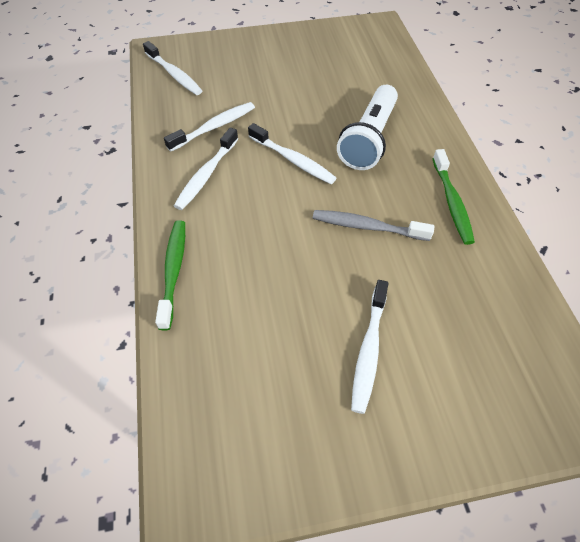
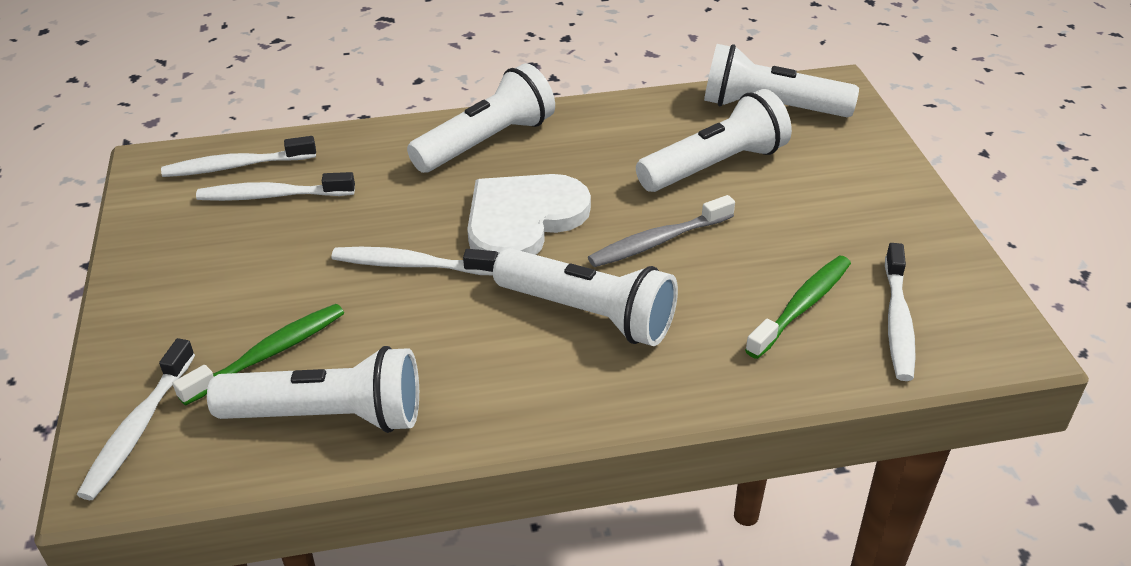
white flashlight: [337,85,398,170] = 1 -> [207,346,419,433] [407,63,555,173] [493,248,678,346] [636,89,792,192] [704,44,859,117] = 5
white heart: none = 0 -> [467,174,591,255] = 1

